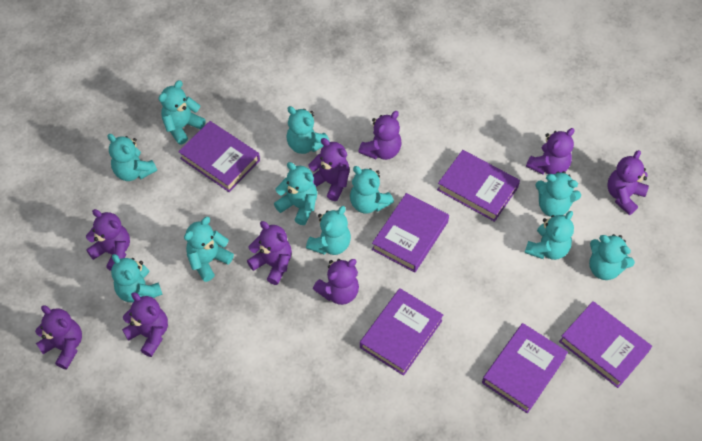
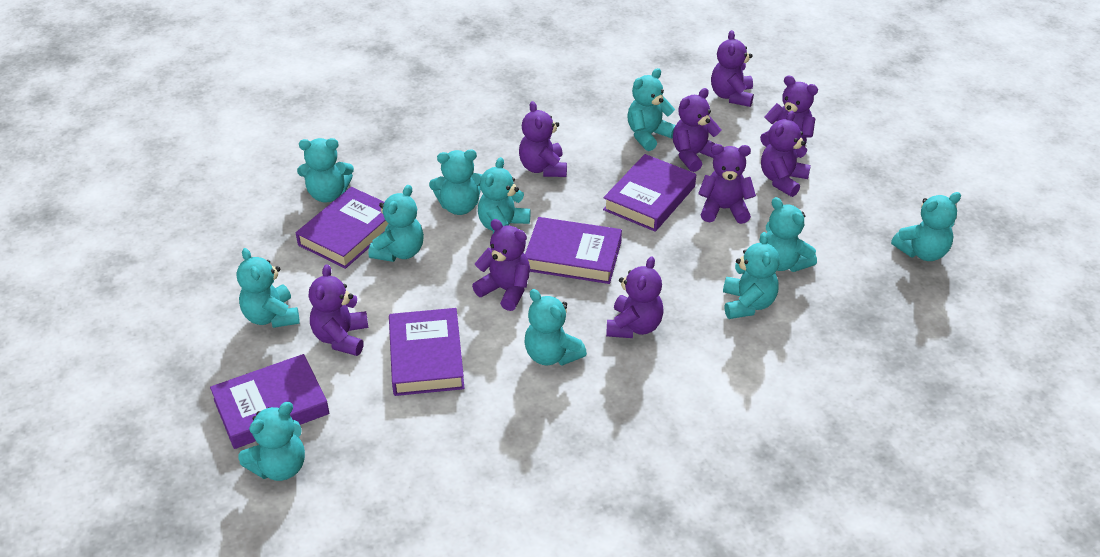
purple book: [178,121,260,192] [360,288,443,376] [372,193,449,273] [437,150,520,222] [482,323,568,413] [559,301,652,388] = 6 -> [210,354,329,449] [296,187,389,269] [389,308,464,396] [525,217,622,284] [603,154,696,232] = 5

